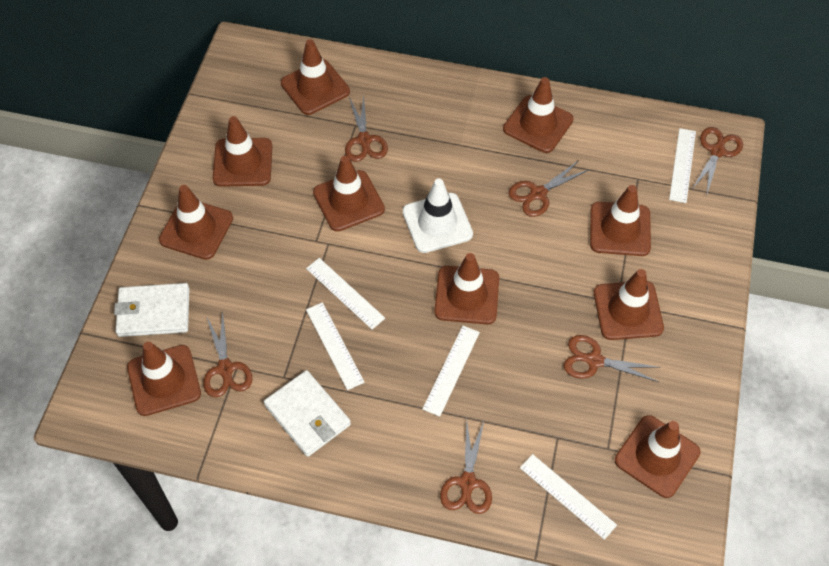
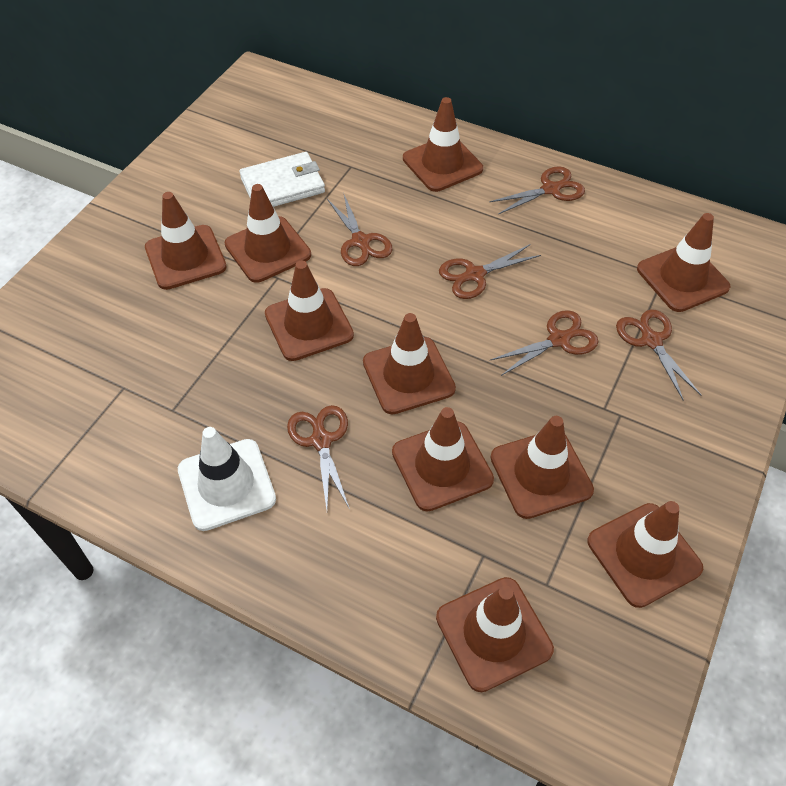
white ruler: [306,258,385,329] [306,302,365,390] [422,326,480,417] [520,454,617,540] [669,128,696,203] = 5 -> none = 0
white wallet: [114,283,190,337] [264,370,351,457] = 2 -> [239,152,325,207] = 1

